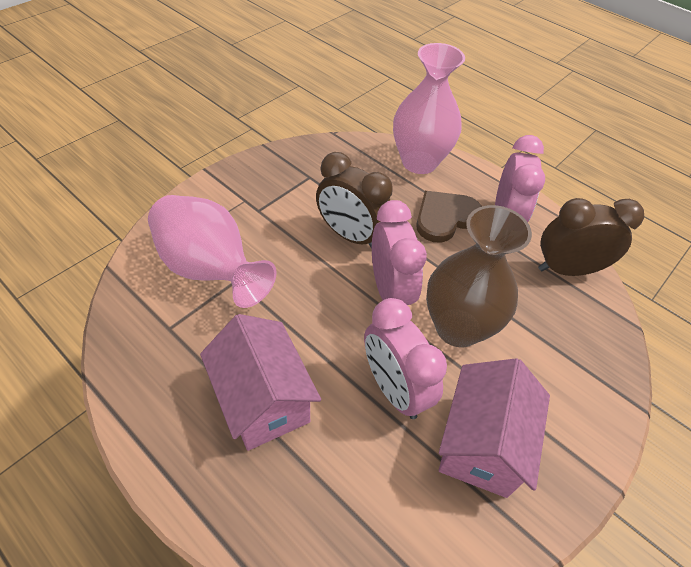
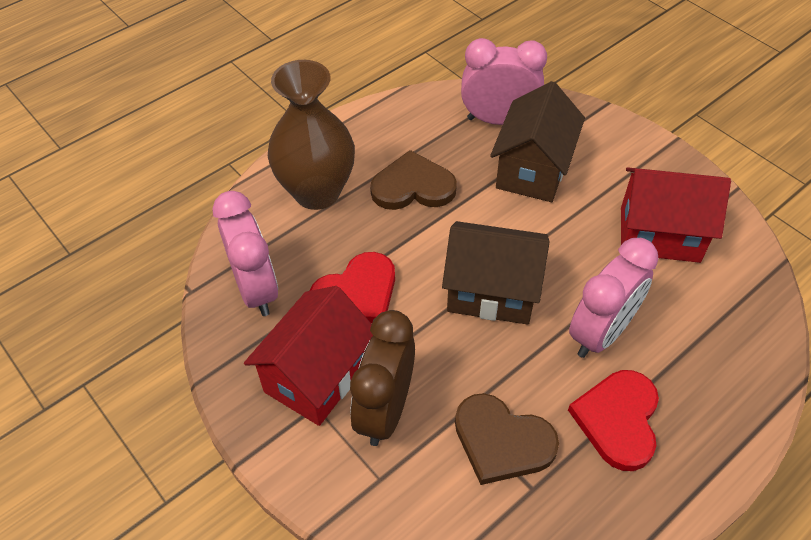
brown clock: [316,152,393,249] [538,198,644,276] = 2 -> [350,310,415,446] = 1
brown heart: [416,191,482,243] = 1 -> [370,150,457,210] [455,393,559,485] = 2
brown house: none = 0 -> [442,221,549,325] [490,81,585,202] = 2
pink house: [200,314,321,451] [439,358,550,498] = 2 -> none = 0
pink vase: [148,195,276,308] [393,43,465,174] = 2 -> none = 0
red heart: none = 0 -> [310,252,395,323] [568,370,659,471] = 2
red house: none = 0 -> [244,286,373,426] [621,167,731,263] = 2

